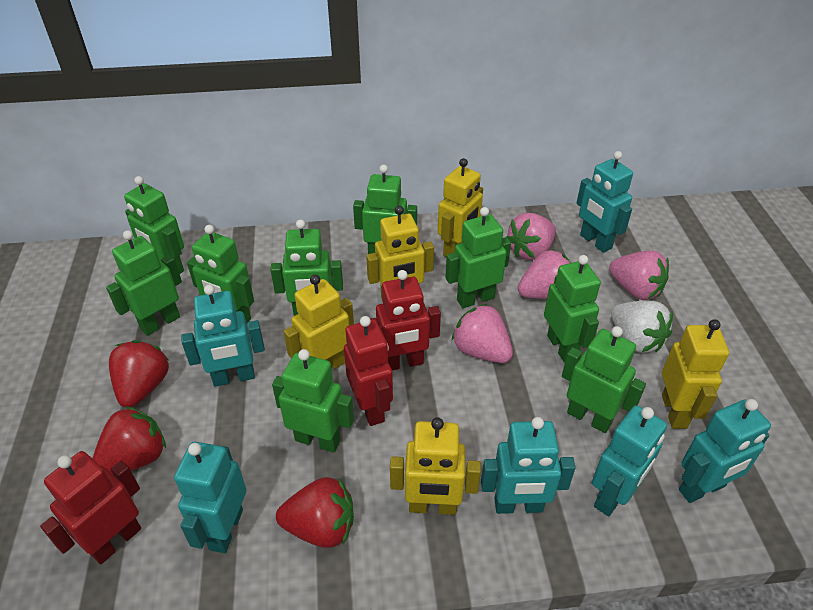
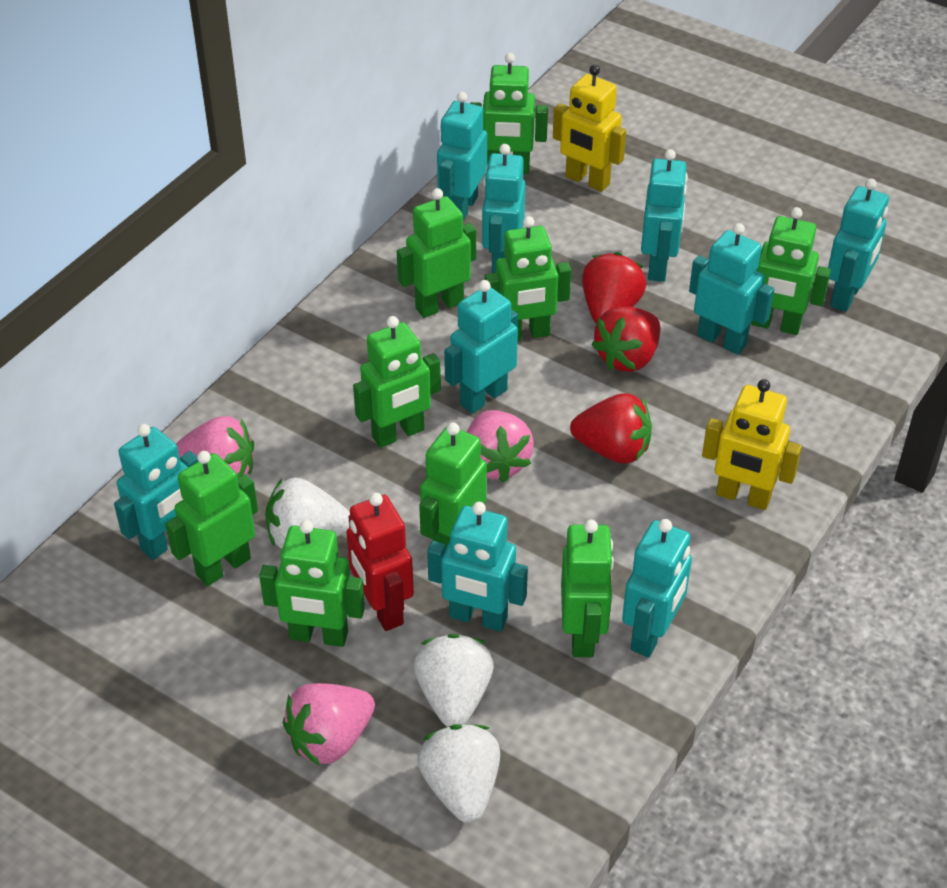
pink strawberry: [452,304,513,363] [506,213,556,260] [518,249,571,299] [609,250,669,300] = 4 -> [176,416,254,478] [283,683,375,766] [467,410,534,482] = 3
red robot: [40,451,141,564] [344,316,393,426] [370,270,441,370] = 3 -> [346,493,414,631] = 1
turquoise robot: [174,442,246,553] [181,285,265,387] [481,417,576,514] [577,151,633,253] [592,405,667,516] [679,399,771,503] = 6 -> [114,424,198,560] [427,502,528,632] [437,92,487,221] [444,280,518,414] [482,144,525,273] [622,519,692,657] [641,149,688,282] [689,223,774,354] [828,179,889,312] = 9
white strawberry: [611,301,673,353] = 1 -> [265,477,350,549] [414,634,494,727] [417,724,500,823] = 3
yellow robot: [283,275,354,369] [366,206,434,298] [390,417,481,515] [438,158,483,257] [662,319,729,429] = 5 -> [553,65,626,192] [702,379,802,510] = 2

